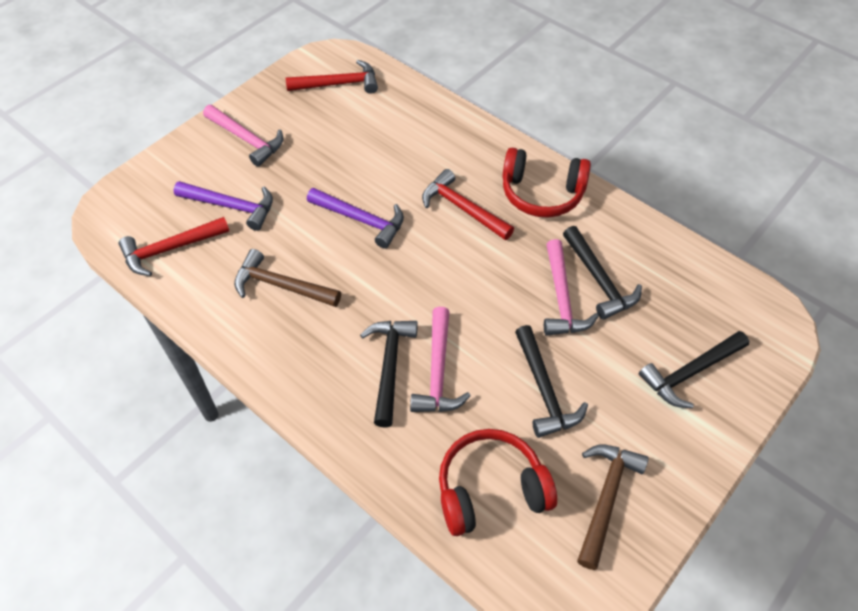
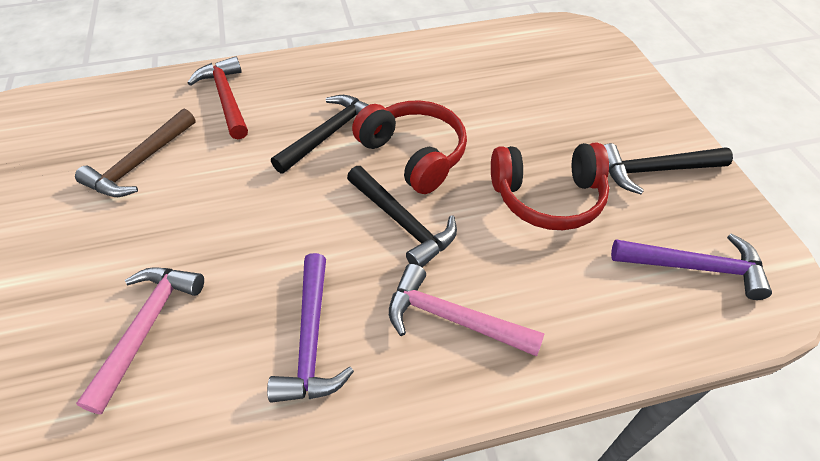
black hammer: [360,321,418,428] [515,325,588,438] [563,226,642,320] [639,331,749,408] = 4 -> [271,95,369,174] [347,166,457,267] [604,143,733,194] = 3
brown hammer: [234,249,341,307] [577,445,649,570] = 2 -> [75,109,196,197] = 1
pink hammer: [203,105,283,167] [410,307,471,412] [544,239,599,336] = 3 -> [76,267,204,414] [389,264,545,357] = 2
red hammer: [119,217,230,276] [286,60,378,94] [422,169,514,240] = 3 -> [188,56,248,139] = 1

